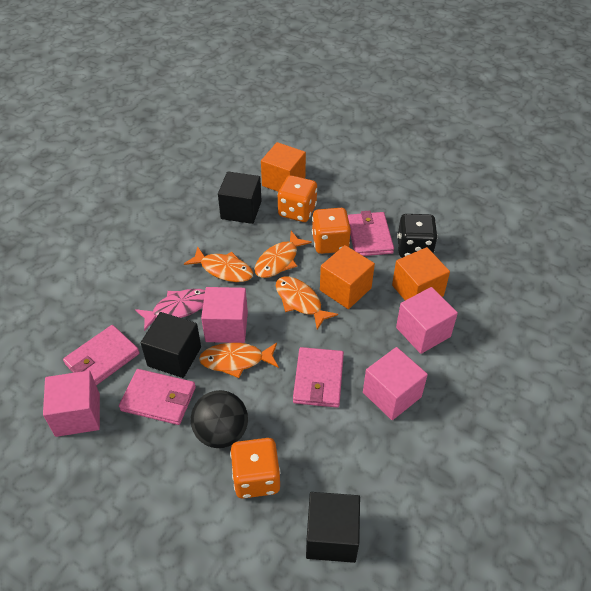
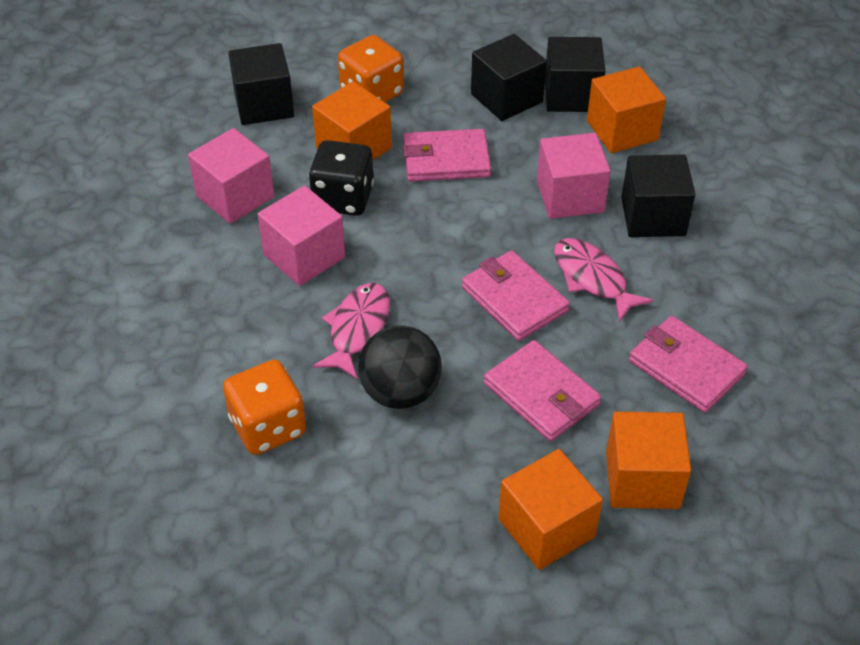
black cube: [141,312,201,378] [218,172,262,224] [306,492,360,563] = 3 -> [228,43,294,125] [471,34,547,121] [545,37,605,112] [621,154,696,237] = 4
orange cube: [261,142,306,192] [320,245,375,309] [392,247,450,300] = 3 -> [312,82,392,160] [498,449,603,570] [587,67,666,153] [606,412,691,509] = 4
orange dice: [230,438,280,499] [278,175,317,222] [312,208,351,254] = 3 -> [223,360,306,455] [338,35,404,102] = 2
orange fish: [184,246,253,282] [199,343,279,378] [254,231,312,278] [276,276,338,330] = 4 -> none = 0
pink cube: [43,371,100,437] [201,287,248,343] [363,347,428,420] [396,287,458,354] = 4 -> [188,128,274,224] [258,186,345,286] [537,133,611,219] = 3
pink fish: [135,289,205,331] = 1 -> [313,283,390,379] [554,238,653,322] = 2

